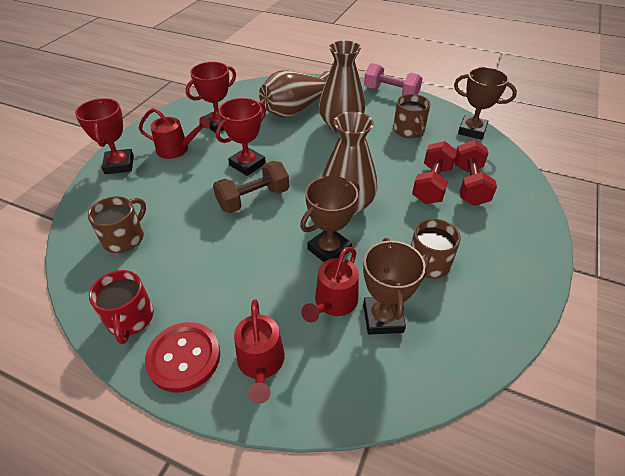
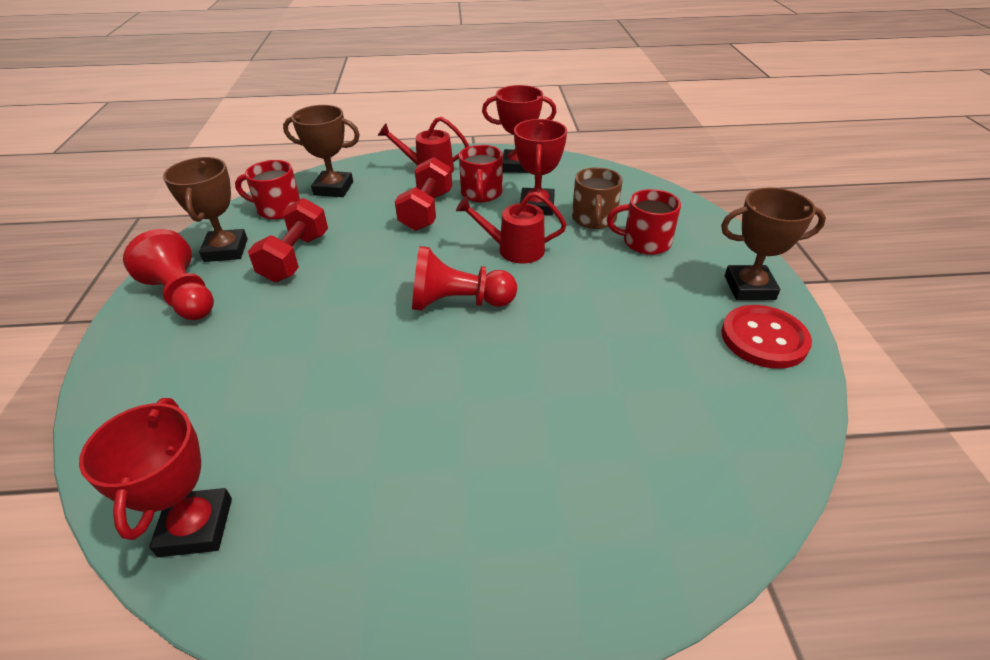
brown dumbbell: [213,161,289,213] = 1 -> none = 0
brown mug: [88,196,146,253] [393,94,431,138] [411,219,461,280] = 3 -> [572,167,623,229] = 1
brown vase: [259,71,329,117] [319,41,365,132] [322,112,378,215] = 3 -> none = 0
pink dumbbell: [364,63,423,96] = 1 -> none = 0
red mug: [89,270,154,345] = 1 -> [235,160,300,220] [459,145,503,202] [607,189,681,255] = 3
red pawn: none = 0 -> [123,229,214,320] [412,246,517,311] = 2
red watering can: [139,108,210,159] [234,299,285,404] [301,247,359,323] = 3 -> [378,117,469,173] [456,192,567,264] = 2

